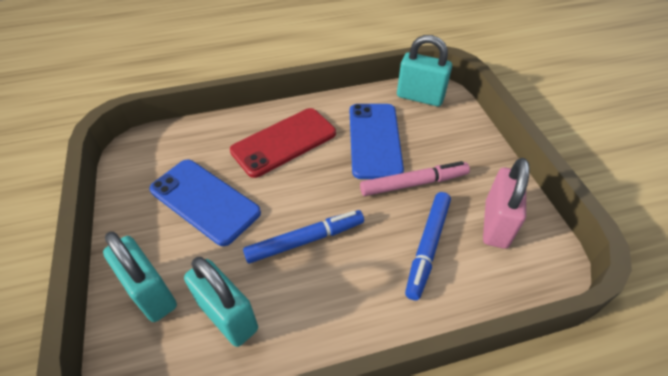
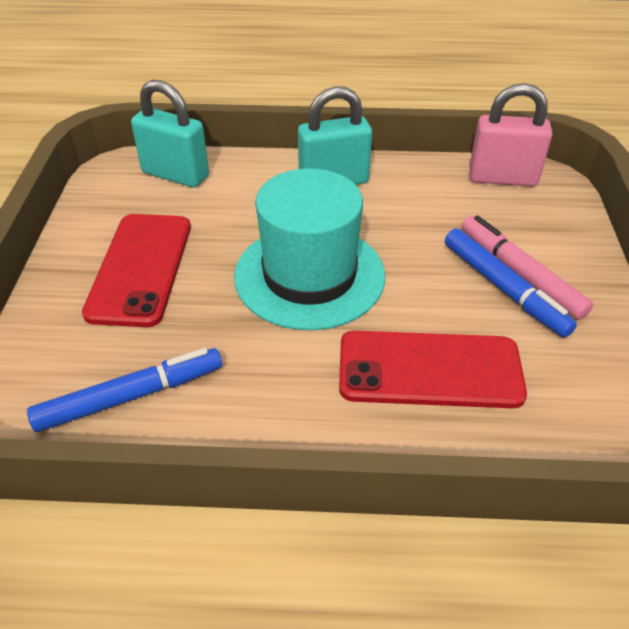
blue phone: [149,160,261,246] [350,104,404,179] = 2 -> none = 0
red phone: [230,108,336,178] = 1 -> [82,214,191,327] [339,330,527,408] = 2
turquoise hat: none = 0 -> [234,168,385,330] = 1
turquoise padlock: [103,232,177,322] [184,257,258,347] [397,35,452,106] = 3 -> [131,80,209,187] [298,86,372,185] = 2

